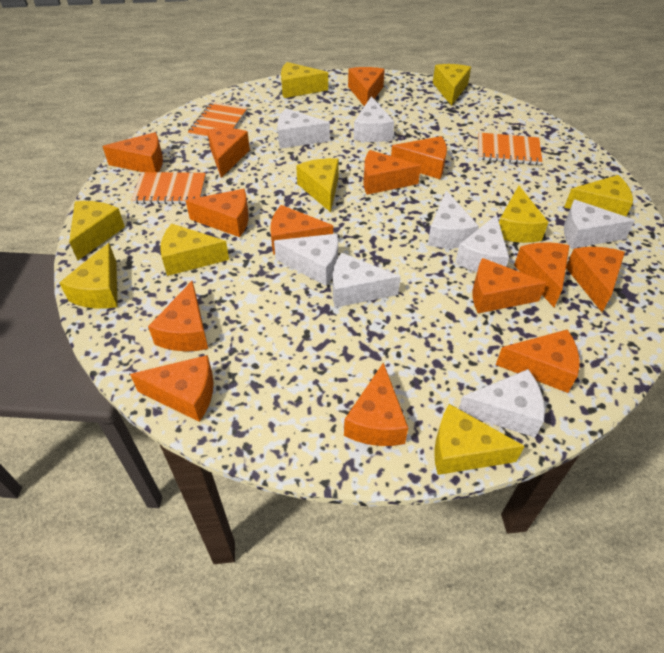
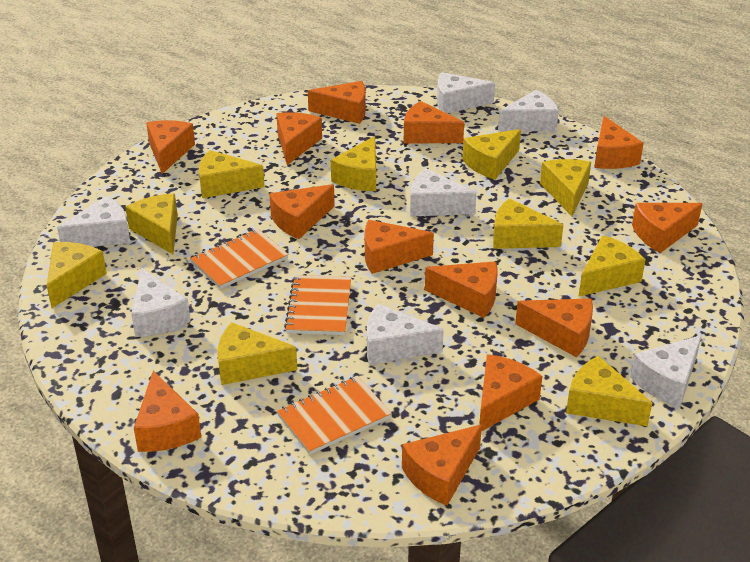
orange cheese: [102,132,163,172] [130,355,213,422] [148,281,208,351] [186,189,249,237] [207,128,250,178] [270,205,333,255] [344,362,408,446] [348,67,385,106] [363,150,421,195] [391,136,447,179] [473,258,547,313] [496,329,580,393] [514,242,570,307] [566,247,625,312] = 14 -> [134,371,201,452] [146,120,195,174] [269,184,335,239] [276,112,322,165] [308,81,366,124] [365,220,434,274] [402,425,482,506] [404,101,464,143] [425,261,498,318] [479,354,542,432] [515,298,593,357] [594,116,644,169] [632,203,703,253] = 13
white cheese: [274,234,338,286] [278,108,330,149] [333,253,401,308] [354,96,394,142] [428,190,479,248] [455,215,509,272] [459,369,545,437] [564,199,635,249] = 8 -> [57,196,130,247] [131,268,191,337] [367,304,444,365] [410,168,476,216] [437,72,495,114] [498,90,559,132] [630,335,702,407] = 7
yellow cheese: [59,243,118,309] [69,201,125,261] [160,224,229,276] [281,62,328,98] [296,158,339,212] [433,64,471,106] [434,404,525,475] [499,186,549,243] [564,175,633,217] = 9 -> [47,242,107,308] [125,193,178,254] [199,150,265,198] [217,322,297,385] [331,136,376,191] [462,129,521,180] [493,198,563,249] [540,159,591,216] [566,356,652,426] [579,235,646,296] = 10

